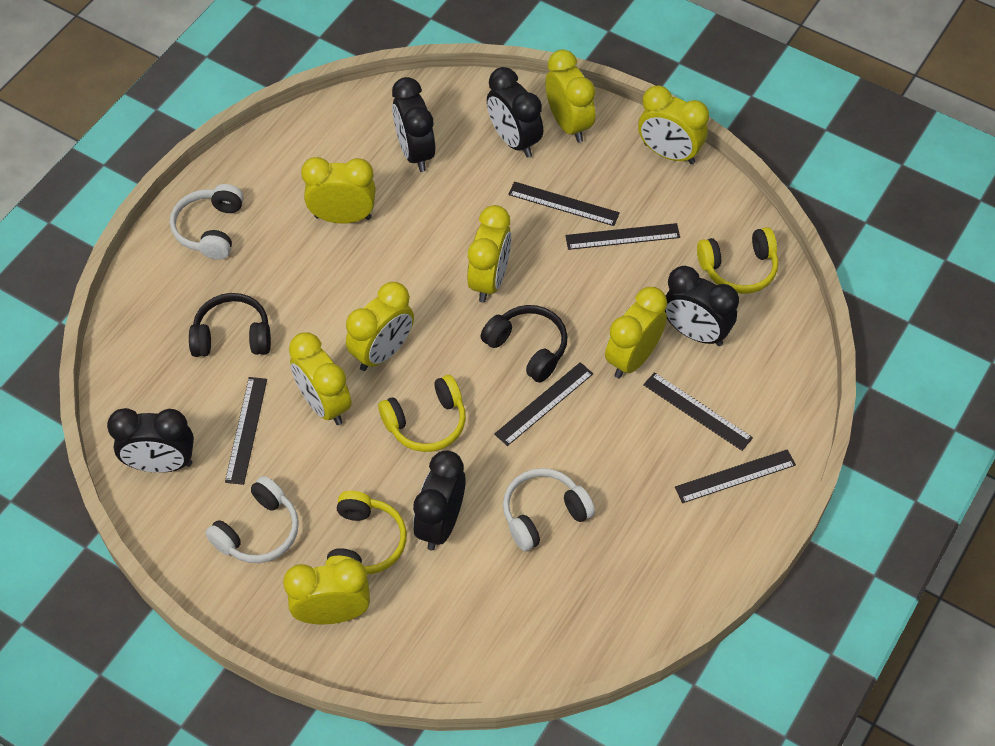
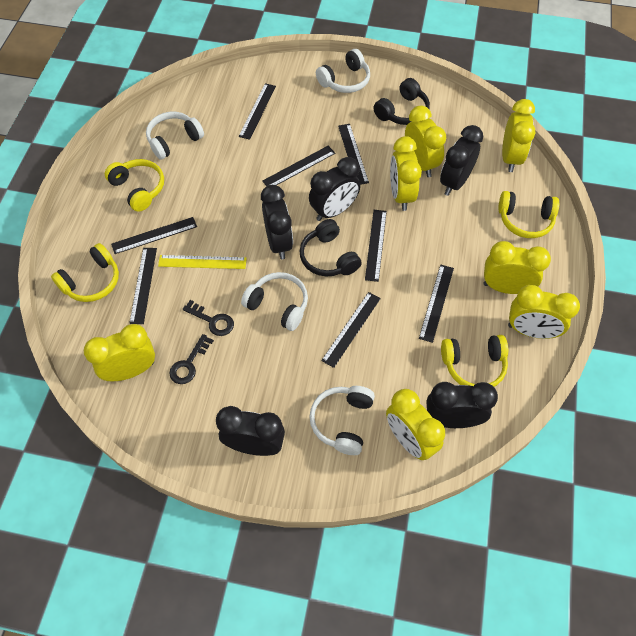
black key: none = 0 -> [169,334,214,384] [183,300,234,336] = 2
black ruler: [225,377,267,485] [494,362,593,446] [508,181,620,226] [565,223,680,250] [643,372,753,451] [675,449,796,503] = 6 -> [111,217,197,254] [129,248,157,324] [239,83,276,140] [262,146,335,186] [321,292,381,368] [338,124,369,185] [365,210,387,282] [419,265,454,343] = 8
white headphones: [170,184,244,260] [205,476,299,563] [503,468,595,551] = 3 -> [146,112,204,160] [241,272,308,331] [310,386,375,455] [316,49,370,93] = 4
yellow clock: [283,559,370,624] [289,333,352,425] [301,157,376,224] [346,282,414,371] [467,205,511,303] [545,50,595,142] [605,287,667,379] [638,85,709,164] = 8 -> [84,324,155,381] [386,389,445,460] [390,136,422,211] [405,105,446,177] [483,241,551,294] [502,99,535,172] [508,285,580,339] = 7
yellow headphones: [325,491,407,574] [378,375,466,452] [697,227,778,294] = 3 -> [51,243,119,302] [105,159,164,212] [441,335,508,387] [498,191,559,238] = 4
yellow ruler: none = 0 -> [158,255,247,269] = 1

